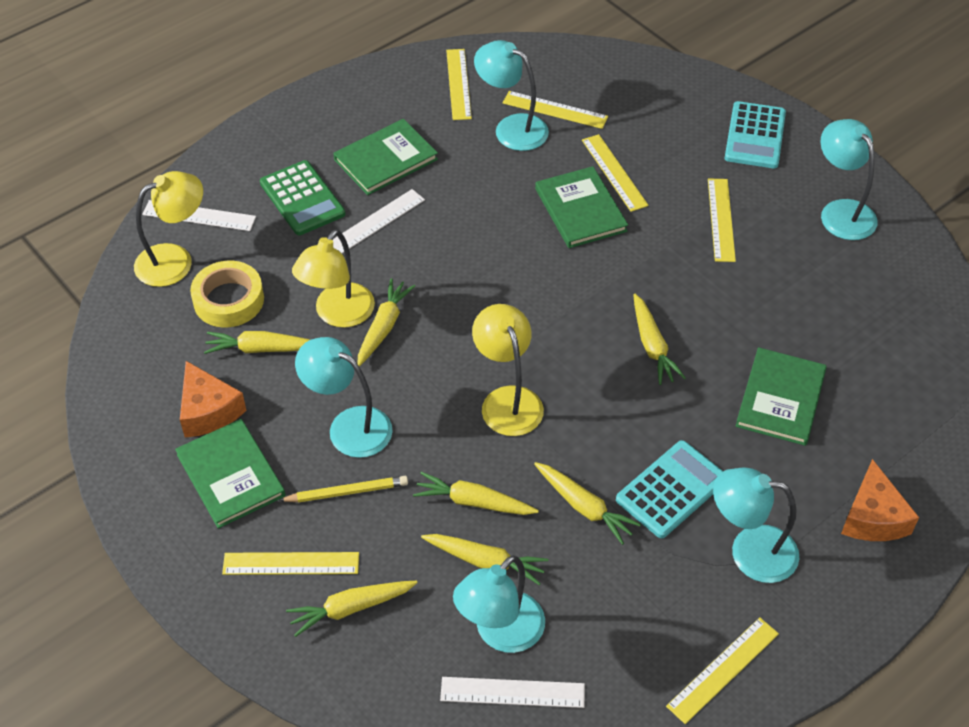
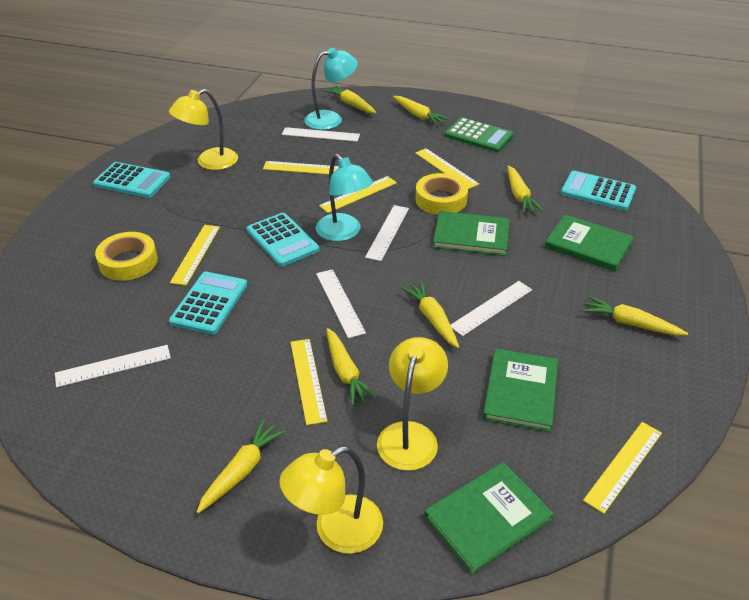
orange cheese: [180,361,247,437] [841,459,919,541] = 2 -> none = 0
turquoise calculator: [616,440,723,538] [725,101,786,168] = 2 -> [93,162,170,198] [169,272,247,335] [246,213,320,267] [561,171,636,211] = 4
turquoise lamp: [295,337,393,458] [453,555,545,653] [474,40,549,151] [713,467,799,583] [820,119,878,240] = 5 -> [304,48,358,130] [316,154,373,241] = 2
white ruler: [142,200,256,231] [333,189,425,254] [440,677,585,708] = 3 -> [55,345,171,388] [282,127,360,142] [316,269,366,338] [365,205,409,261] [451,281,532,336] = 5
yellow pencil: [278,476,408,503] = 1 -> none = 0
yellow tape: [190,261,264,328] = 1 -> [95,232,158,281] [415,173,468,215] = 2

